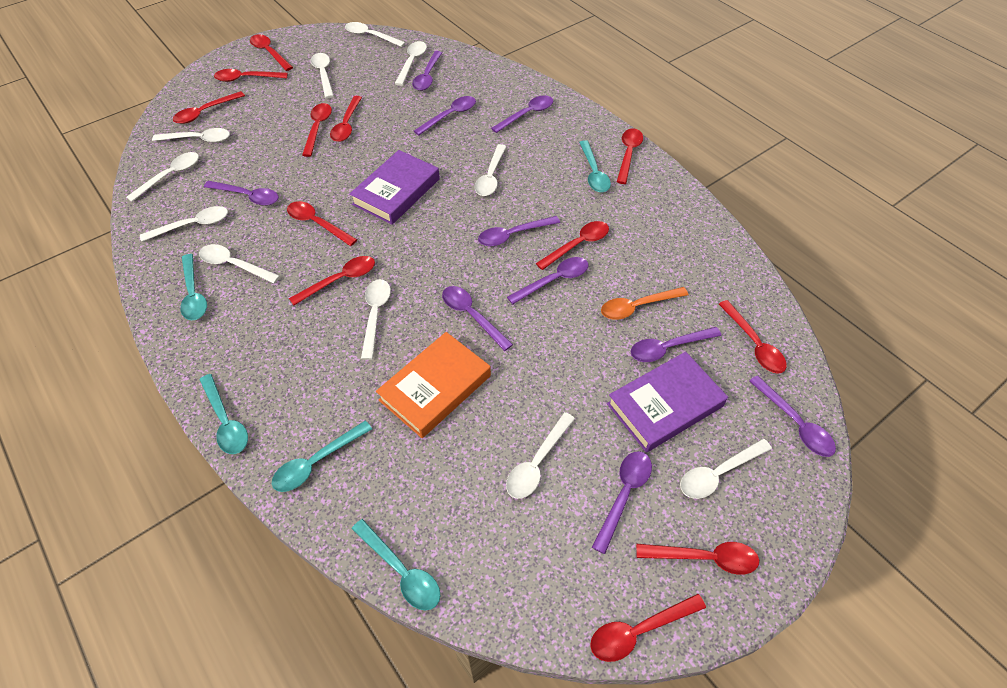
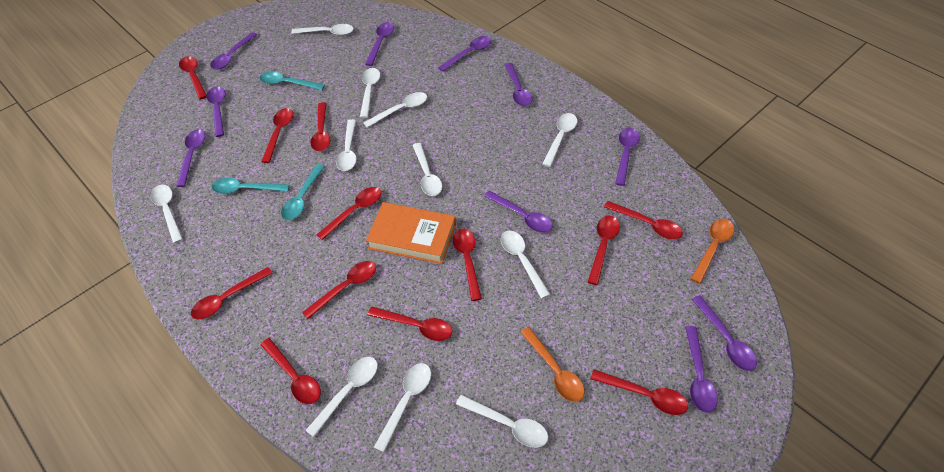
orange spoon: [601,287,689,320] = 1 -> [521,327,584,402] [691,219,734,284] = 2
purple book: [349,150,440,225] [607,352,728,453] = 2 -> none = 0
turquoise spoon: [180,254,207,320] [199,374,248,454] [272,420,372,492] [352,519,441,611] [579,140,611,192] = 5 -> [211,178,289,194] [259,71,325,90] [281,164,325,220] = 3

